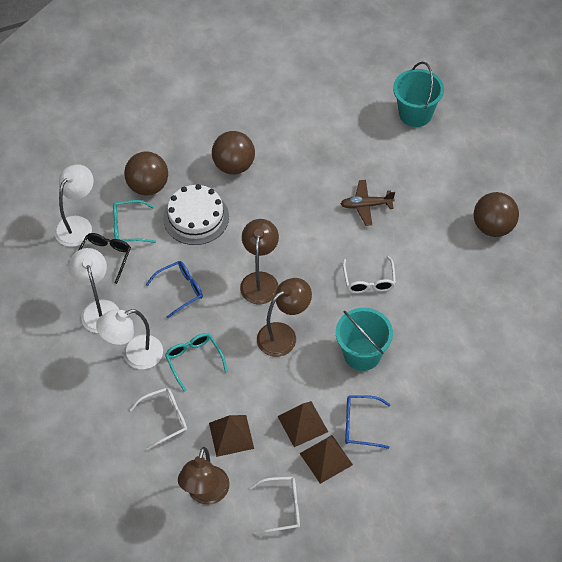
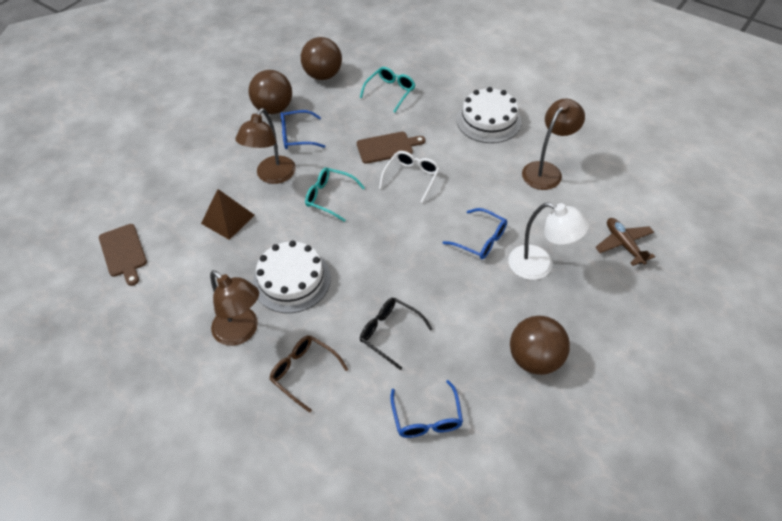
blue glasses: [146,261,203,319] [345,395,391,449] = 2 -> [281,110,325,149] [390,380,463,438] [442,208,507,259] = 3
brown cutting board: none = 0 -> [99,224,147,286] [357,132,425,164] = 2
brown glasses: none = 0 -> [269,335,348,413] = 1
brown pyramid: [209,415,254,457] [277,401,328,447] [300,435,353,484] = 3 -> [201,189,254,240] = 1
turquoise bucket: [336,308,393,371] [393,62,444,127] = 2 -> none = 0
white cake: [163,184,229,245] = 1 -> [253,241,331,313] [456,87,522,143] = 2
white glasses: [130,388,187,450] [250,477,300,535] [343,256,396,293] = 3 -> [379,151,440,203] = 1
white lamp: [54,164,94,247] [69,248,119,333] [96,309,163,369] = 3 -> [508,202,589,280] = 1

